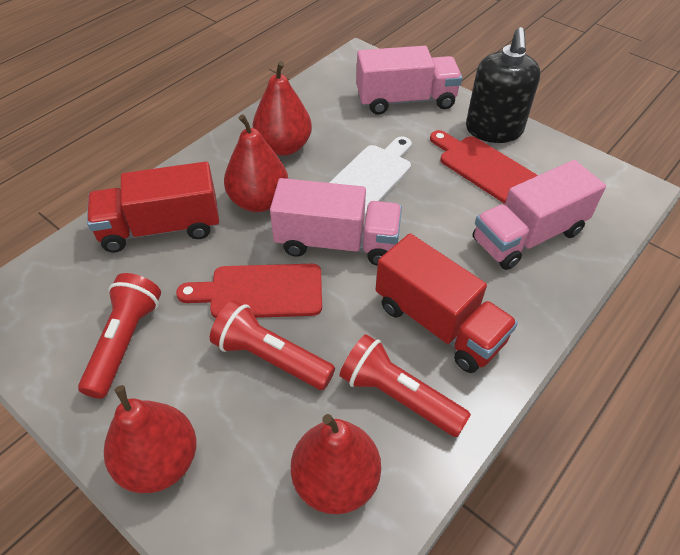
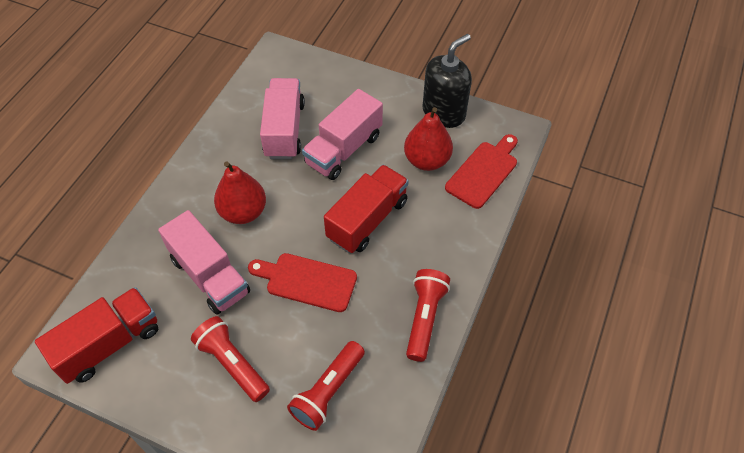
red pear: [104,385,196,493] [224,114,288,212] [253,61,312,156] [291,414,381,514] = 4 -> [214,161,266,224] [404,107,453,171] = 2
white cutting board: [329,137,412,216] = 1 -> none = 0

